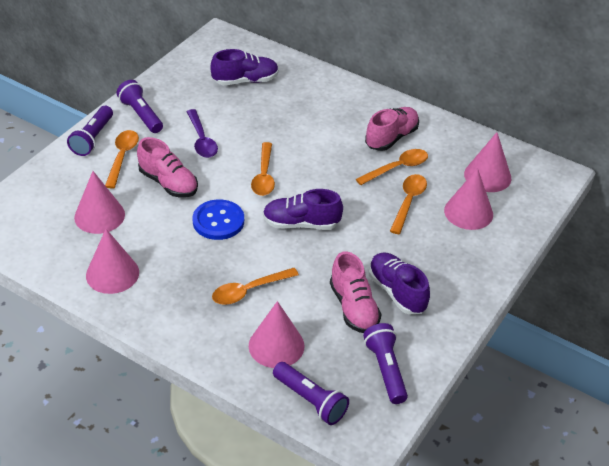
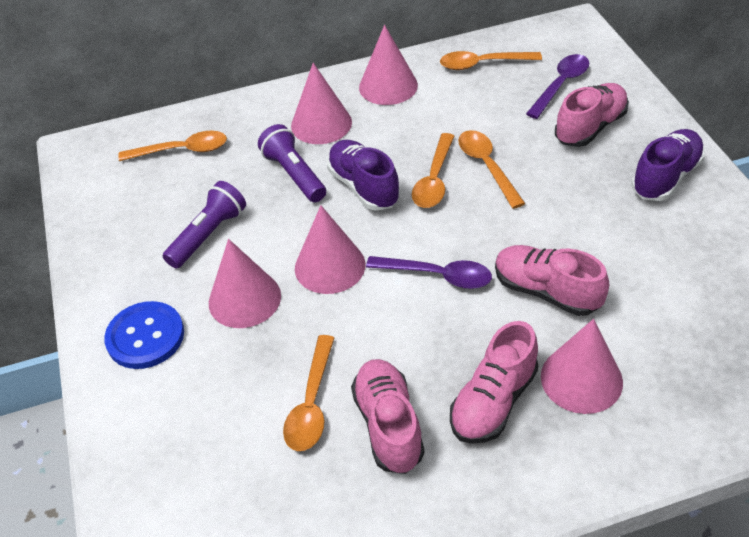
pink shoe: [137,137,198,197] [330,251,382,333] [365,107,419,151] = 3 -> [351,359,424,474] [450,321,538,444] [495,245,609,316] [555,83,629,147] = 4
purple flashlight: [67,106,113,156] [116,80,163,133] [273,362,349,425] [363,323,408,404] = 4 -> [163,181,246,269] [258,124,326,202] = 2
purple shoe: [211,49,279,85] [263,189,343,230] [369,252,430,314] = 3 -> [327,140,400,211] [631,129,705,201] = 2
purple spoon: [187,109,218,158] = 1 -> [366,256,492,289] [526,54,589,119] = 2

